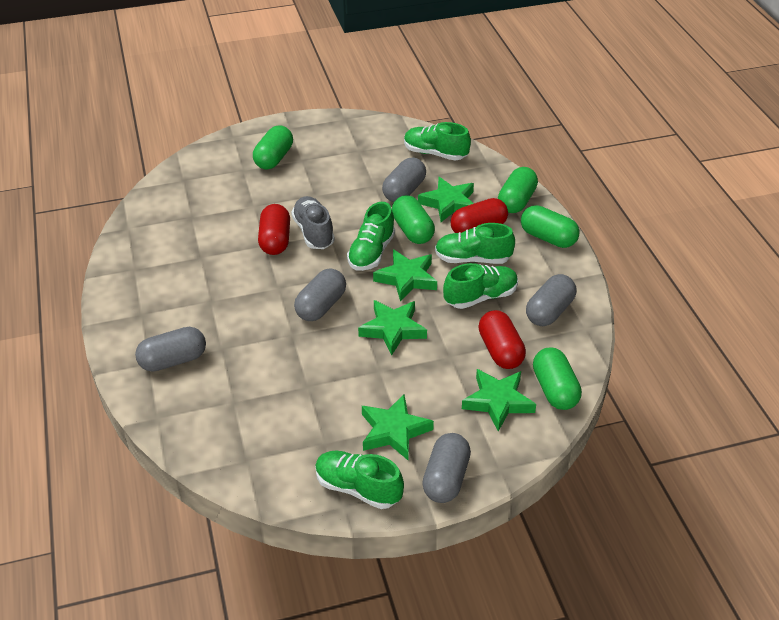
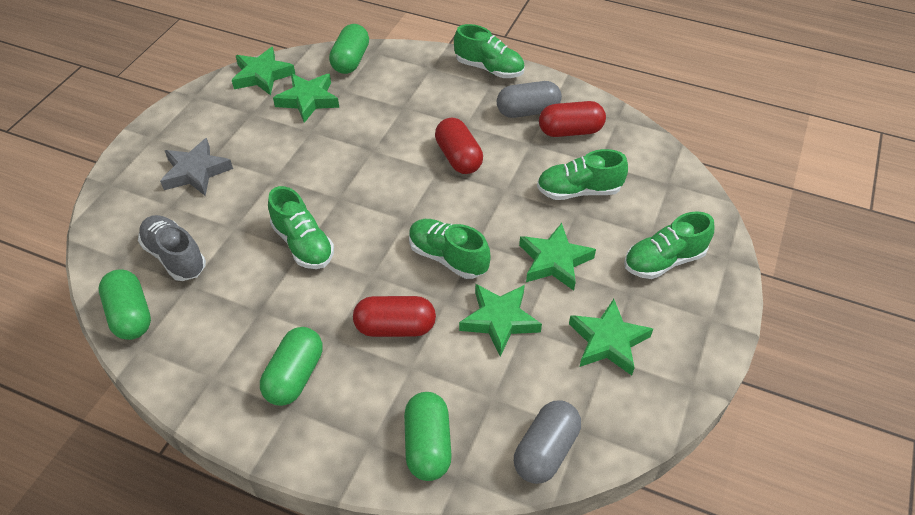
green capsule: [253,125,293,170] [392,195,435,244] [498,167,538,213] [521,205,579,248] [533,348,582,410] = 5 -> [99,270,151,340] [260,327,323,406] [329,24,369,74] [404,392,452,481] = 4
grey capsule: [135,327,206,372] [294,269,346,321] [382,157,426,202] [422,433,471,503] [526,274,576,326] = 5 -> [497,81,562,118] [514,400,581,484] = 2
grey star: none = 0 -> [160,138,233,196] = 1

